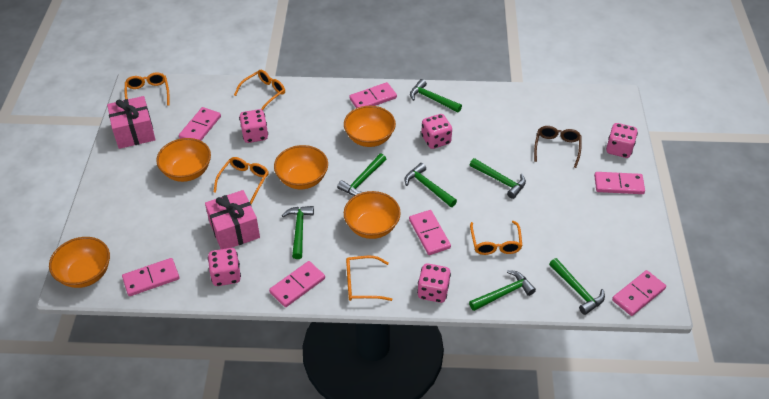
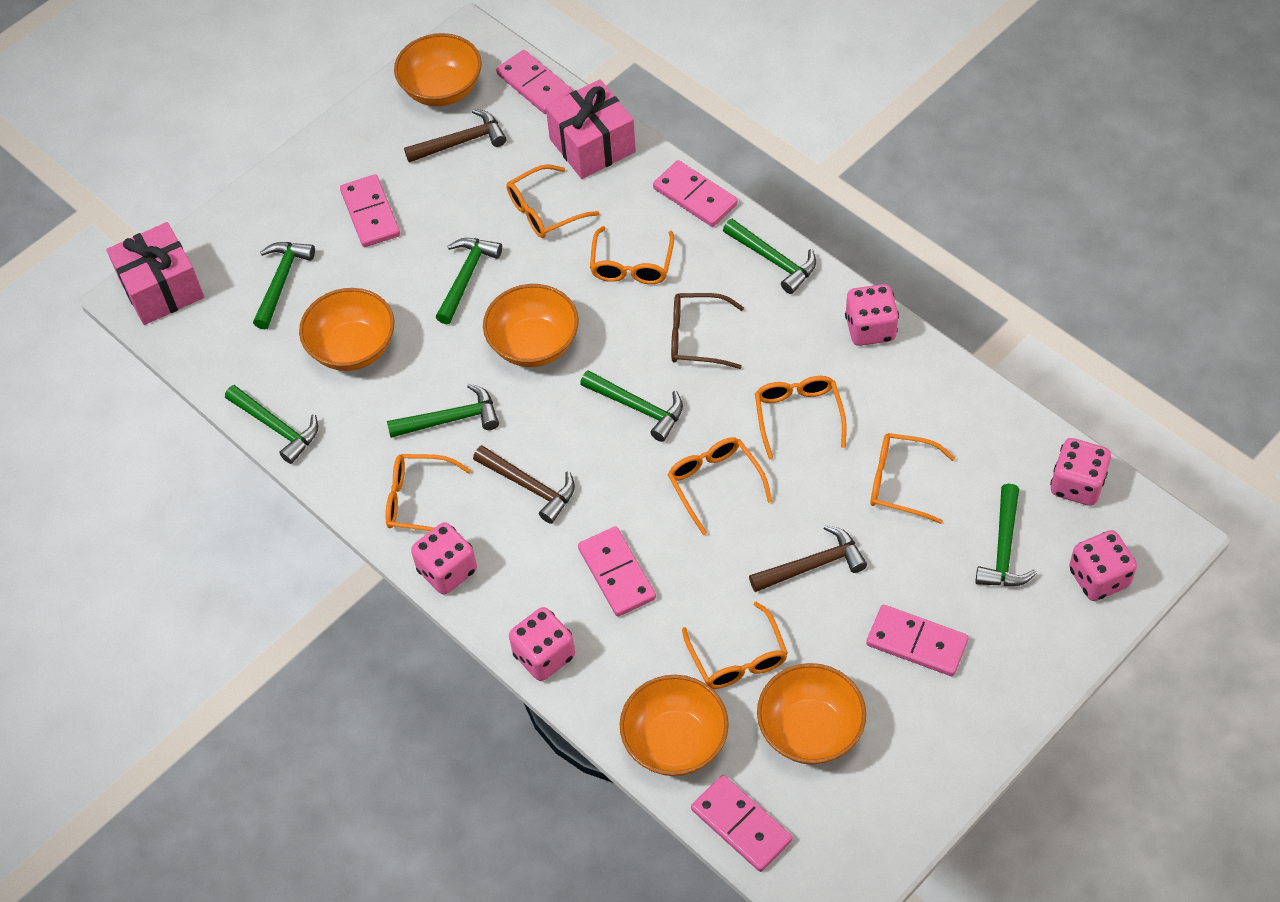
brown hammer: none = 0 -> [404,109,506,163] [473,445,575,524] [749,525,867,592] = 3
orange glasses: [125,72,170,106] [214,157,269,204] [234,70,285,110] [346,256,392,301] [470,221,522,255] = 5 -> [385,454,471,534] [506,164,600,238] [590,226,674,284] [667,437,772,535] [682,602,788,689] [755,376,847,459] [870,433,955,524] = 7
pink domino: [122,258,179,296] [179,107,221,141] [269,261,325,307] [349,82,397,108] [409,210,451,255] [594,172,645,194] [612,270,666,316] = 7 -> [340,174,400,247] [496,50,573,114] [578,526,656,617] [653,160,738,227] [691,775,793,872] [866,605,969,676] = 6

